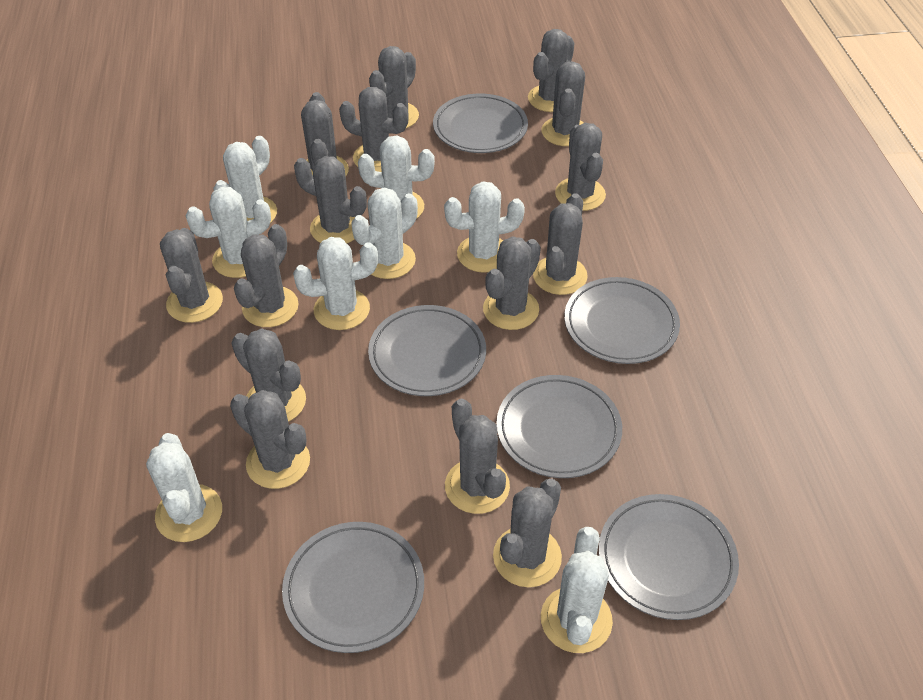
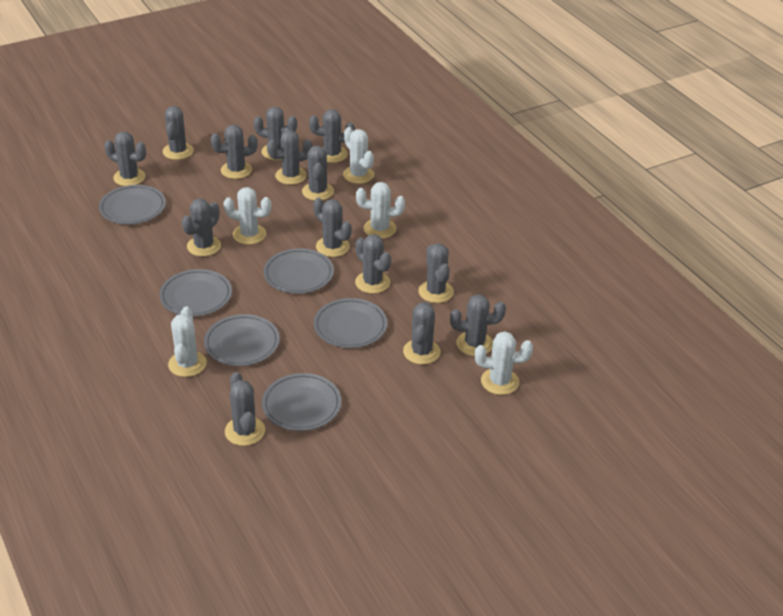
grey cactus: [160,228,223,323] [230,390,310,489] [231,328,306,422] [234,224,299,327] [294,156,367,243] [301,92,349,176] [339,87,409,172] [369,46,419,128] [445,399,510,514] [483,236,541,330] [493,479,562,587] [528,29,575,112] [533,193,588,295] [541,61,585,146] [555,123,606,211] = 15 -> [104,131,146,186] [163,106,194,160] [182,199,221,257] [211,124,258,179] [225,372,265,446] [253,107,297,160] [267,130,313,185] [302,145,334,200] [309,109,355,163] [313,198,352,257] [355,234,391,294] [403,302,440,365] [418,243,454,303] [450,294,506,356] = 14
white cactus: [146,433,222,542] [185,187,271,278] [213,136,277,223] [293,237,378,330] [351,188,418,279] [358,135,435,219] [444,181,525,273] [541,527,613,653] = 8 -> [168,306,207,377] [223,187,271,245] [343,127,374,184] [356,182,405,239] [475,331,533,395] = 5

